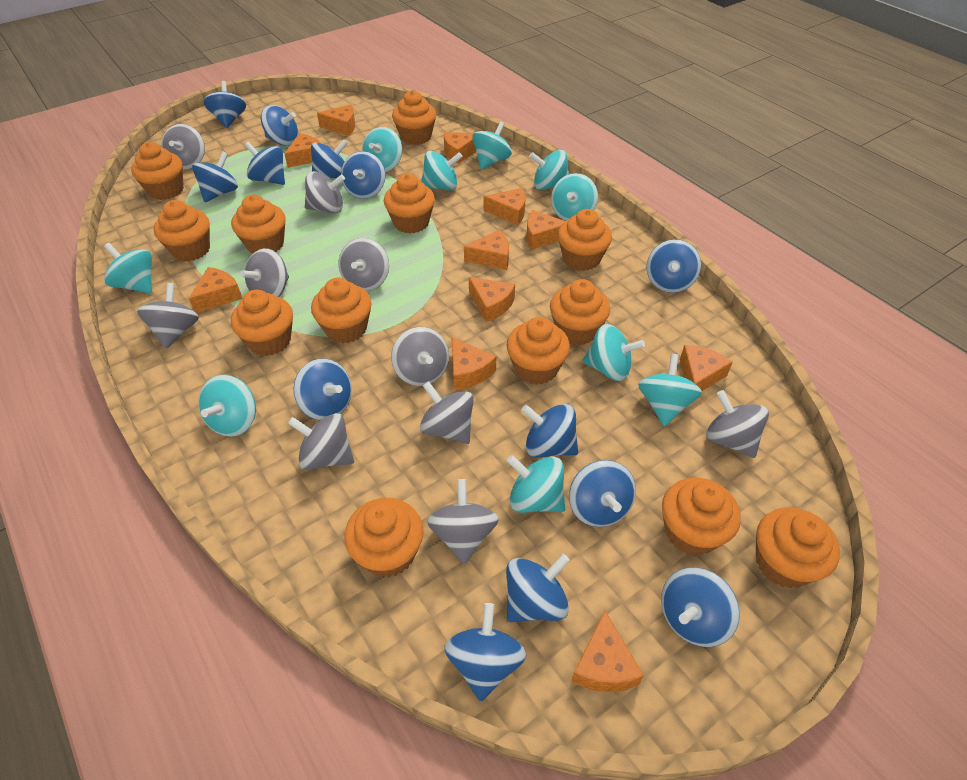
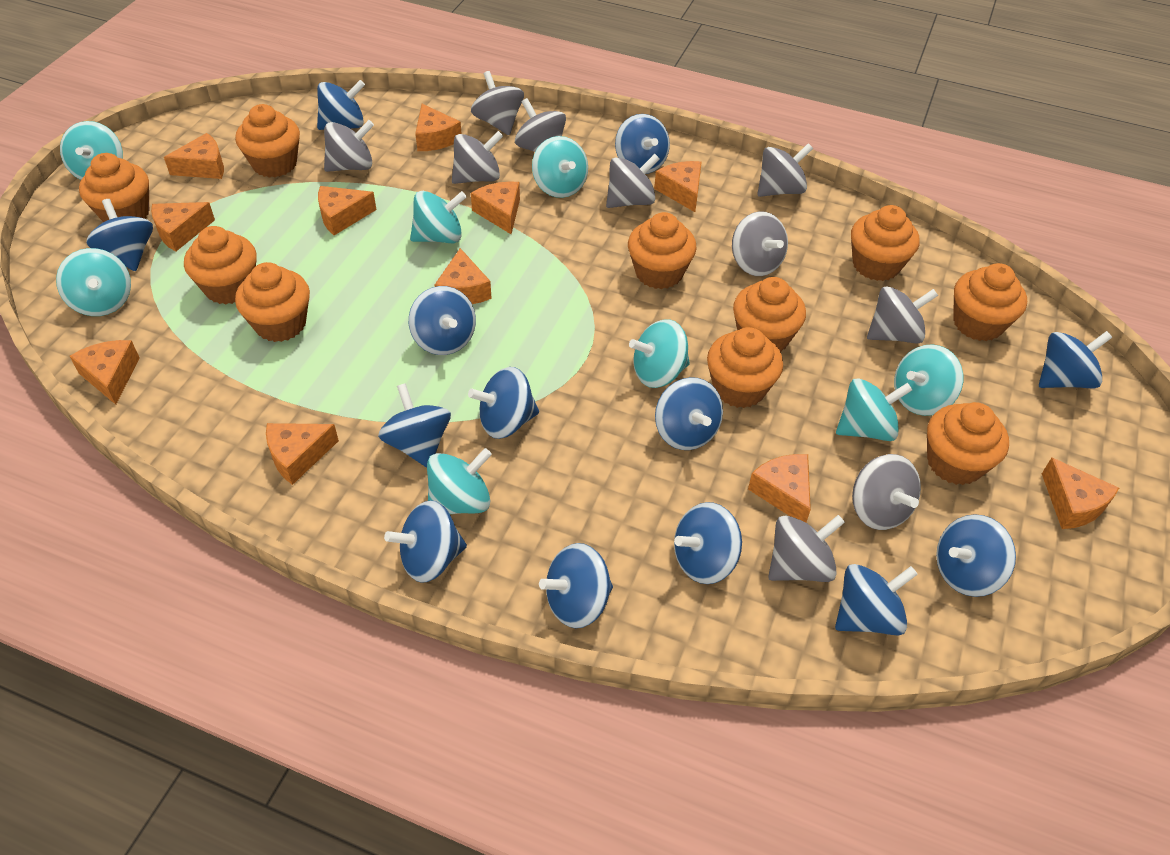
orange cupcake: [131,142,184,200] [154,200,210,261] [231,195,286,253] [231,290,293,356] [311,278,372,343] [344,498,424,577] [384,174,435,234] [392,90,436,145] [507,317,570,385] [550,279,610,345] [558,209,612,271] [662,478,740,555] [756,507,840,588] = 13 -> [79,153,149,222] [184,226,257,305] [235,104,300,178] [235,262,310,342] [628,212,697,289] [707,327,783,408] [733,277,806,352] [851,205,920,281] [927,402,1009,485] [953,263,1027,341] = 10
turquoise spinning top: [104,243,152,293] [198,375,256,437] [362,127,402,172] [421,151,463,190] [472,121,512,169] [507,455,565,513] [529,150,569,190] [551,173,598,221] [583,324,645,381] [638,354,702,426] = 10 -> [56,248,131,316] [60,121,123,180] [410,191,466,244] [427,448,492,514] [532,136,588,198] [629,319,690,388] [836,378,912,441] [894,344,963,416] = 8

